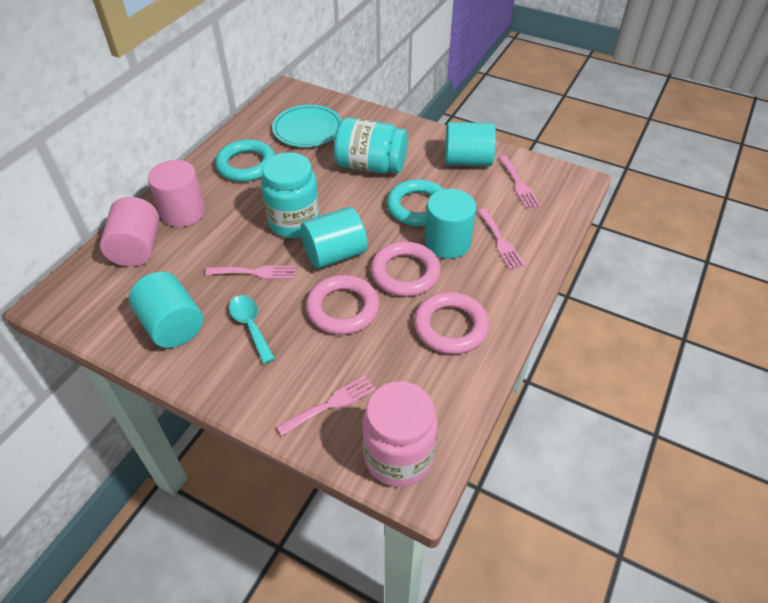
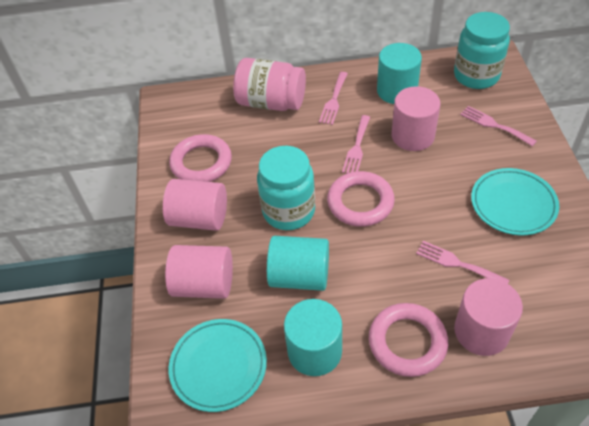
pink cylinder: [100,197,159,267] [148,160,206,227] = 2 -> [163,179,227,231] [165,245,233,299] [392,86,440,151] [454,278,523,356] = 4
turquoise cylinder: [129,272,203,348] [300,207,368,269] [425,189,476,259] [445,122,496,166] = 4 -> [267,236,329,291] [284,299,342,376] [377,43,422,104] = 3
turquoise plate: [272,105,342,147] = 1 -> [169,319,267,412] [471,168,559,235] = 2
turquoise ring: [215,139,275,182] [387,179,444,226] = 2 -> none = 0
turquoise spoon: [229,295,275,364] = 1 -> none = 0

